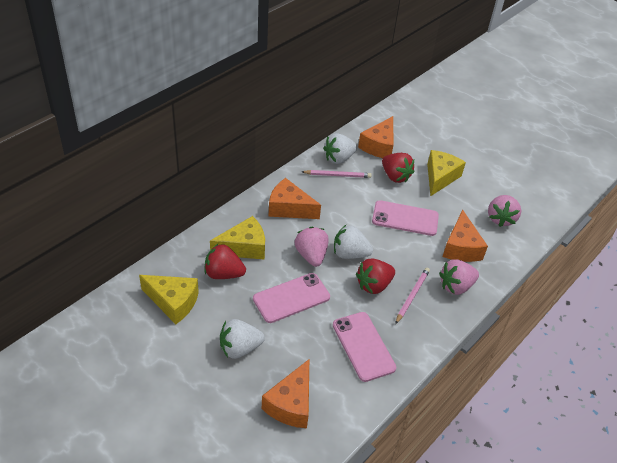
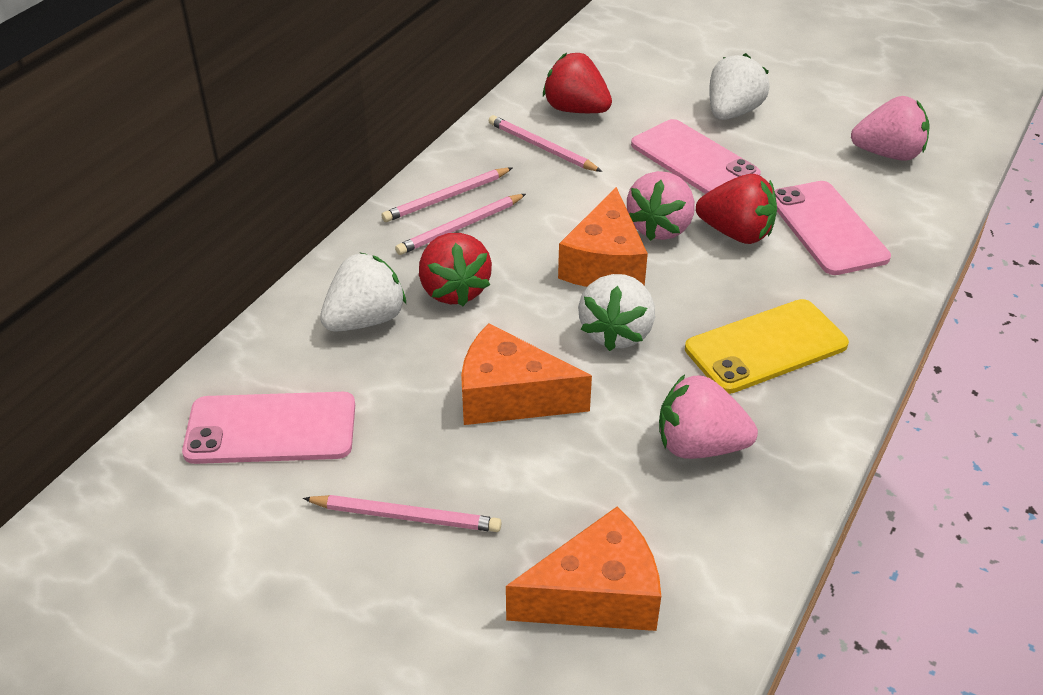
orange cheese: [262,359,309,428] [269,178,321,219] [358,116,394,158] [443,210,488,262] = 4 -> [461,323,592,425] [506,507,661,631] [558,187,648,287] = 3
pink pencil: [302,170,371,178] [395,268,430,324] = 2 -> [303,495,502,532] [381,168,512,222] [395,194,526,255] [489,115,602,172] = 4
yellow cheese: [139,275,199,324] [210,216,265,260] [427,150,466,196] = 3 -> none = 0
yellow phone: none = 0 -> [685,299,849,394] = 1

